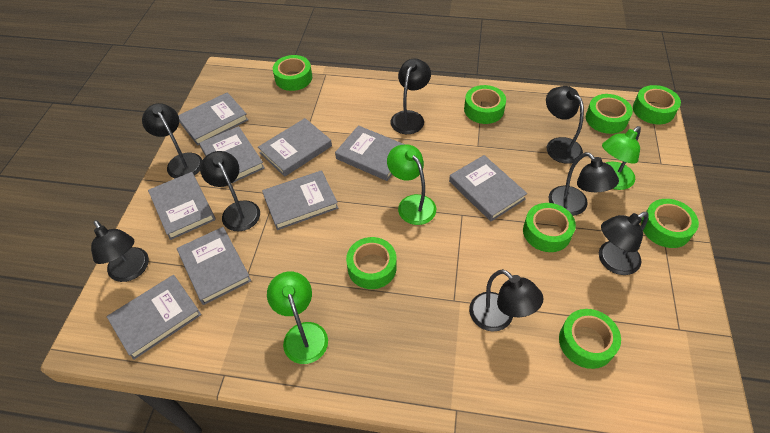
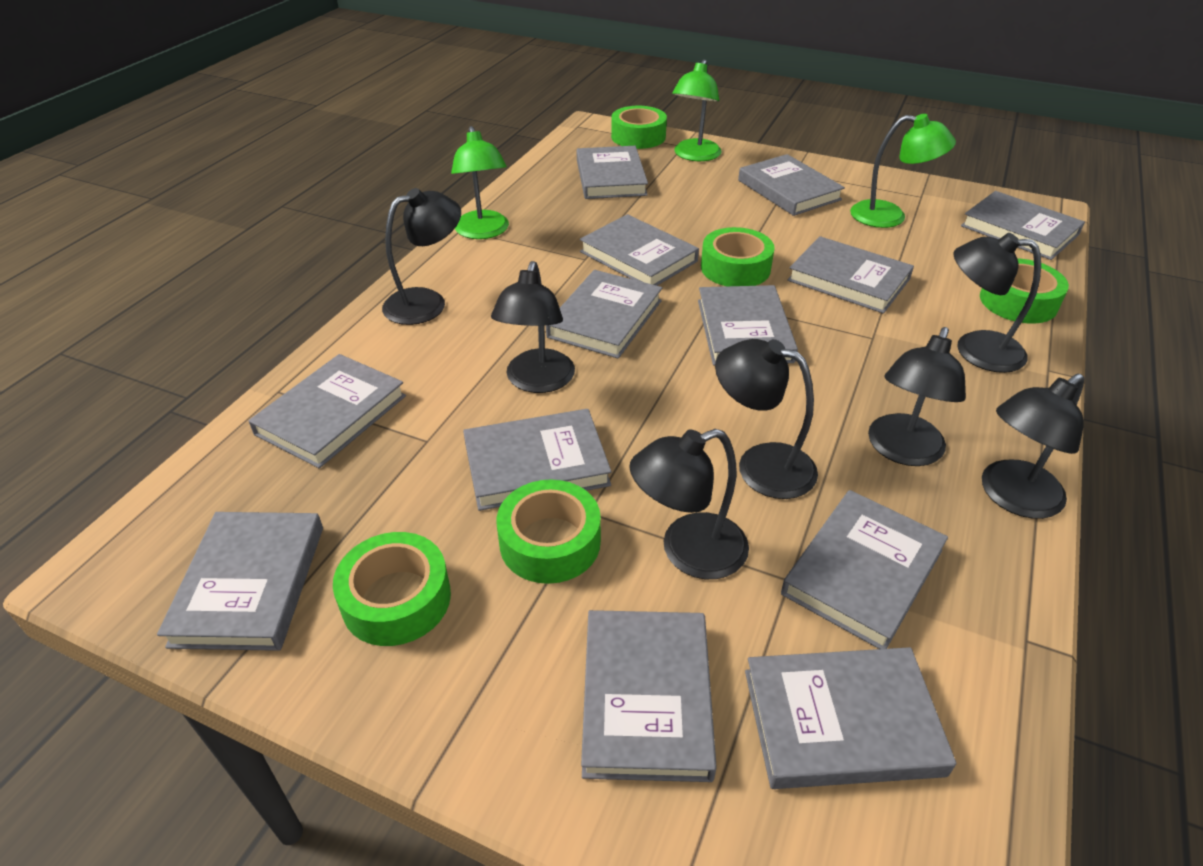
black lamp: [91,220,149,282] [142,103,202,178] [200,151,260,231] [391,58,431,134] [469,269,543,332] [546,86,584,164] [549,152,619,216] [599,212,649,275] = 8 -> [382,188,461,325] [491,261,575,393] [629,429,749,579] [715,339,818,499] [868,327,966,466] [954,233,1041,373] [982,374,1084,519] = 7
green tape: [273,55,312,91] [346,237,397,289] [464,85,506,124] [523,203,576,252] [559,309,621,369] [586,94,633,134] [633,85,681,124] [641,199,699,248] = 8 -> [333,532,451,646] [496,479,601,584] [611,106,667,149] [701,227,775,286] [980,258,1069,324] = 5
grey book: [107,275,202,360] [148,172,216,240] [177,227,251,305] [178,92,248,145] [199,126,265,187] [258,118,332,177] [262,170,338,230] [335,125,405,181] [449,155,527,221] = 9 -> [157,512,323,651] [248,354,406,468] [463,409,612,511] [546,270,662,359] [577,146,648,199] [580,214,699,286] [581,610,717,782] [698,285,798,366] [738,154,845,216] [745,647,957,789] [781,490,948,649] [787,236,914,314] [961,191,1085,260] = 13

